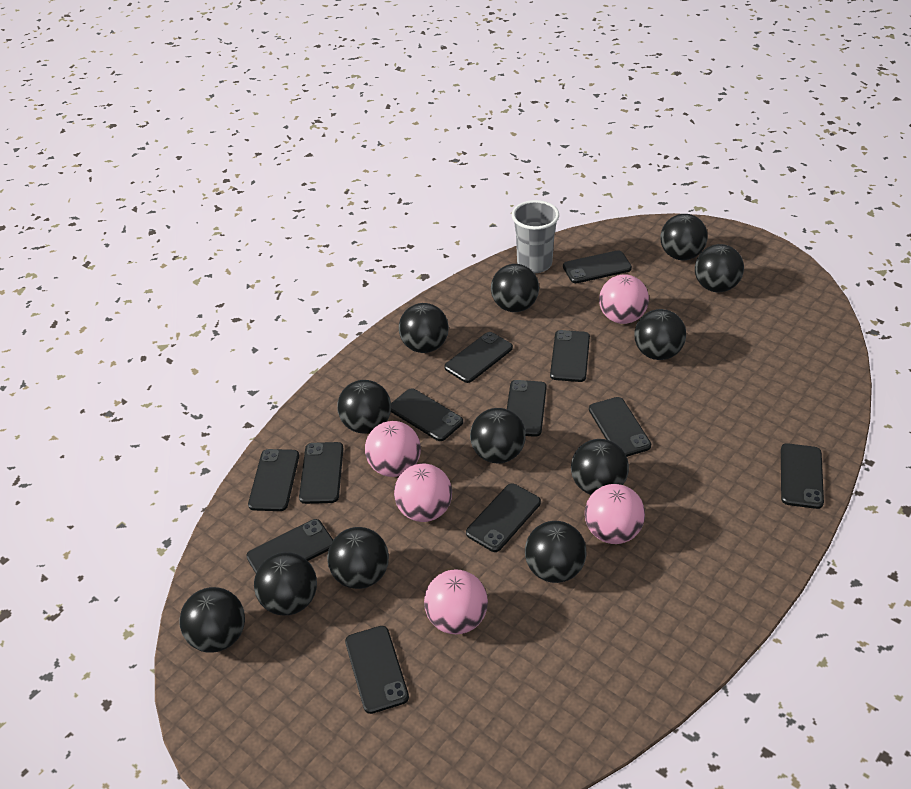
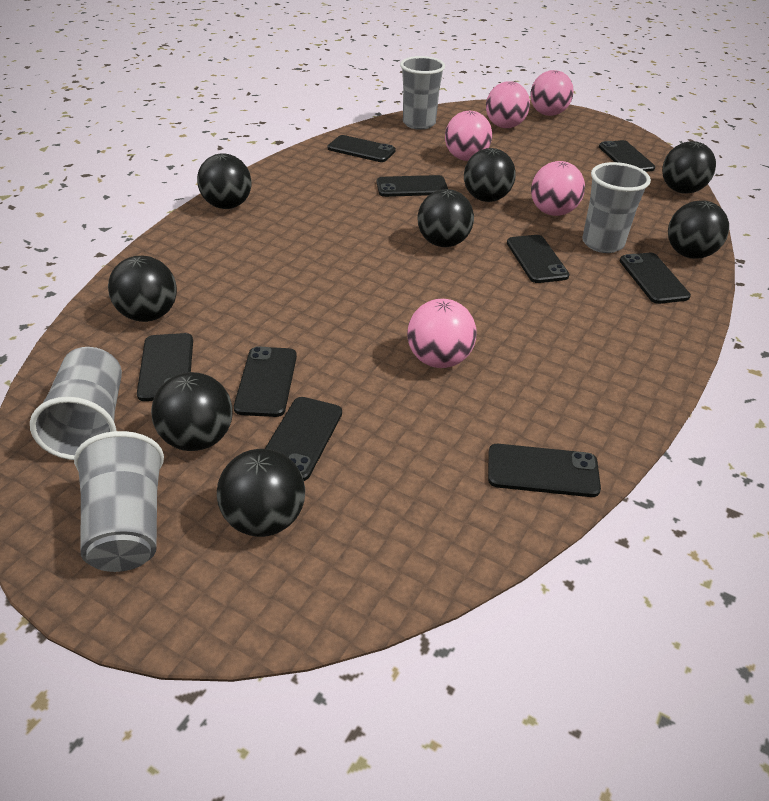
black ball: [179,587,245,652] [254,552,317,615] [327,527,389,589] [337,380,391,433] [399,303,449,353] [470,408,526,463] [491,264,539,312] [525,521,586,583] [571,439,629,495] [634,309,686,360] [660,214,708,260] [695,244,744,292] = 12 -> [108,256,177,322] [151,372,233,451] [197,153,252,209] [217,449,305,537] [417,189,474,247] [464,148,516,202] [662,141,716,194] [668,200,729,259] = 8
black phone: [246,519,333,573] [248,449,299,511] [299,442,344,504] [345,626,409,714] [391,388,463,441] [444,332,513,383] [466,483,541,552] [507,380,547,437] [550,330,590,382] [563,250,632,283] [589,397,651,457] [781,443,824,509] = 12 -> [137,333,193,401] [234,346,297,417] [265,397,342,481] [328,135,396,162] [377,175,448,197] [488,444,601,497] [507,235,570,283] [599,140,655,172] [620,253,691,304] = 9
grey cup: [512,200,559,273] = 1 -> [30,347,122,460] [74,431,164,572] [400,56,445,130] [582,162,651,253] = 4

